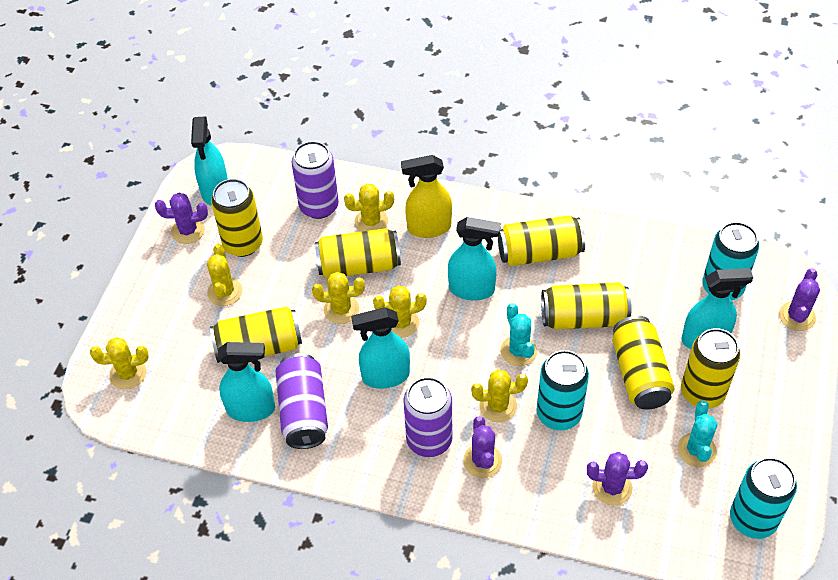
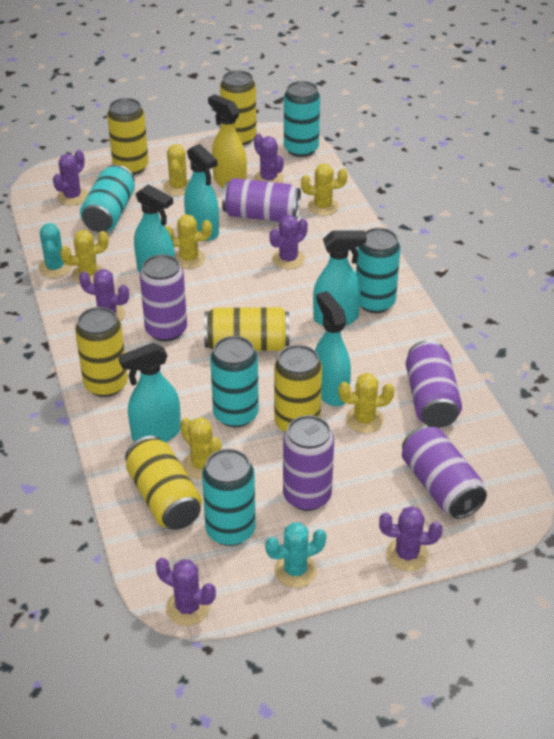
purple cactus: [155,193,208,244] [463,416,502,478] [587,452,648,505] [779,268,820,331] = 4 -> [53,150,88,205] [79,269,129,321] [156,558,216,626] [254,133,284,183] [269,215,308,269] [379,506,442,571] = 6
purple can: [275,353,328,449] [292,141,339,219] [404,377,452,457] = 3 -> [140,254,187,342] [222,178,301,222] [283,415,334,511] [402,426,487,519] [406,340,462,428] = 5
turquoise can: [537,350,589,431] [702,222,759,301] [730,457,797,539] = 3 -> [80,165,135,232] [202,449,256,546] [210,336,259,427] [284,81,320,157] [356,228,401,313] = 5
yellow can: [210,307,302,363] [211,179,263,257] [315,228,401,279] [498,215,585,266] [541,282,632,330] [612,316,674,410] [681,328,741,409] = 7 -> [75,307,128,397] [107,98,149,175] [125,436,202,530] [204,307,289,351] [220,70,257,145] [274,345,322,433] = 6

